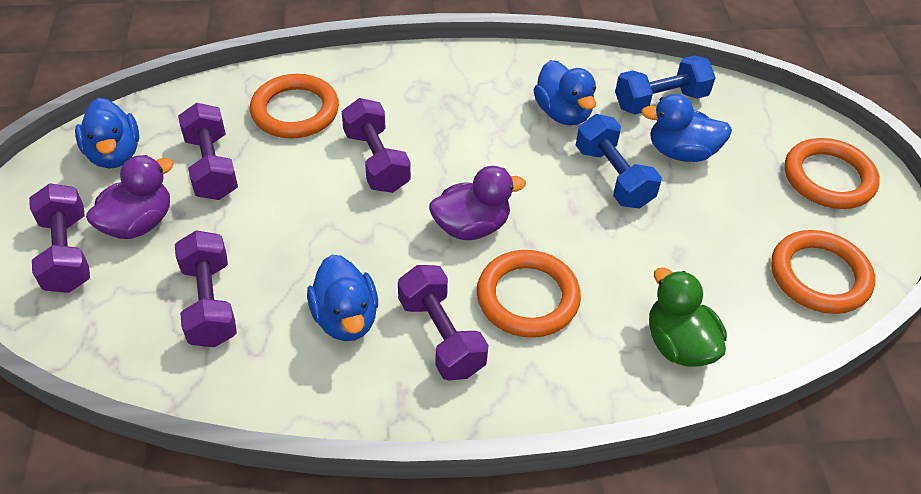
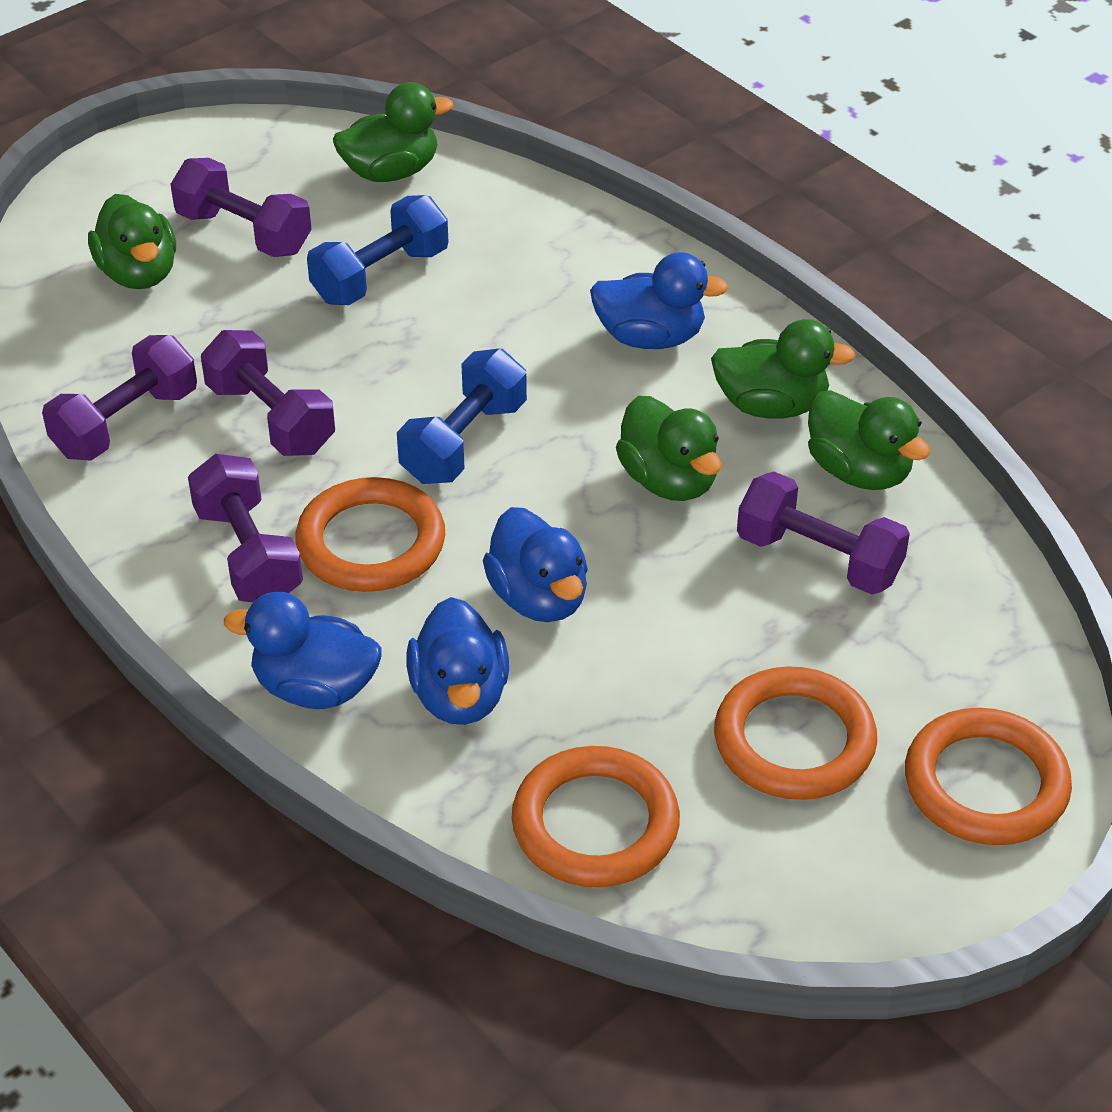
green duck: [649,268,727,367] = 1 -> [88,194,176,289] [333,82,453,182] [616,396,722,501] [711,319,855,419] [808,390,930,490] = 5
purple duck: [86,155,174,239] [429,166,526,240] = 2 -> none = 0

